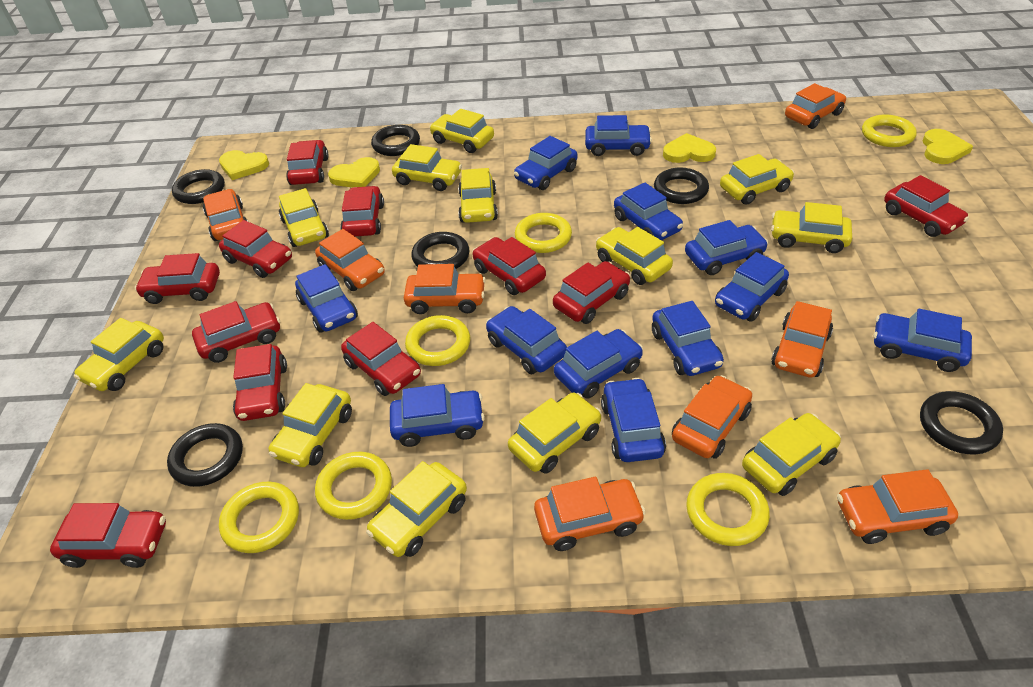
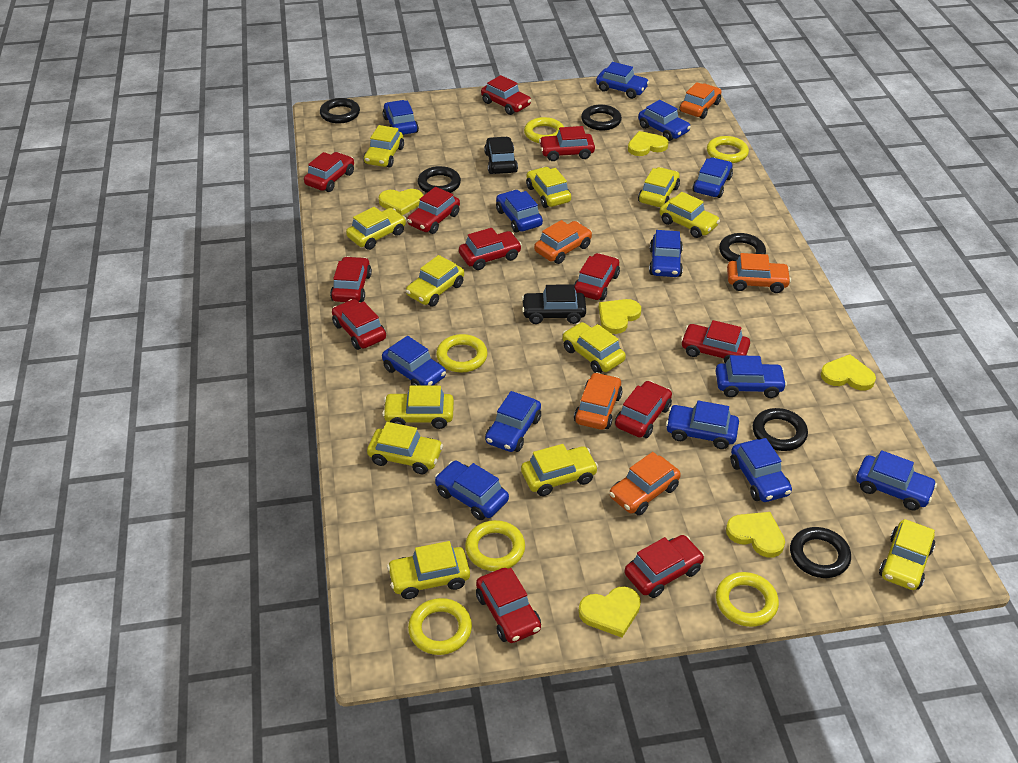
black car: none = 0 -> [484,136,518,174] [522,284,586,324] = 2
blue car: [295,264,358,333] [390,384,485,447] [486,306,567,374] [514,136,577,190] [554,329,643,399] [585,115,652,156] [601,378,666,462] [614,183,683,240] [652,301,724,376] [685,220,768,275] [715,252,789,322] [873,309,972,372] = 12 -> [382,336,446,386] [383,100,419,135] [435,461,509,520] [485,391,541,452] [496,190,543,232] [596,62,649,99] [638,100,691,141] [649,230,683,277] [666,400,739,449] [693,158,733,198] [716,355,787,398] [730,438,792,502] [856,450,937,510] = 13
orange car: [203,189,248,241] [315,229,385,291] [404,264,486,314] [534,477,646,551] [672,375,752,459] [771,301,833,378] [785,83,846,129] [837,469,958,544] = 8 -> [534,220,592,264] [574,372,623,430] [609,452,681,516] [680,82,722,119] [727,253,791,293] = 5
red car: [50,503,166,568] [135,253,220,304] [192,301,280,363] [219,220,292,278] [233,344,287,421] [286,140,329,185] [340,186,384,237] [341,322,421,396] [472,237,546,295] [553,261,630,324] [884,175,969,237] = 11 -> [304,152,354,192] [330,256,372,302] [332,299,386,350] [407,187,460,234] [459,228,522,270] [476,568,541,643] [481,75,531,115] [539,126,595,161] [574,253,620,301] [615,381,672,438] [625,535,704,598] [681,320,750,364] = 12
yellow heart: [219,150,269,180] [328,157,380,188] [663,133,716,163] [923,129,973,164] = 4 -> [379,189,423,215] [578,586,641,637] [599,299,641,334] [628,131,669,156] [726,512,785,558] [821,354,876,390] = 6

